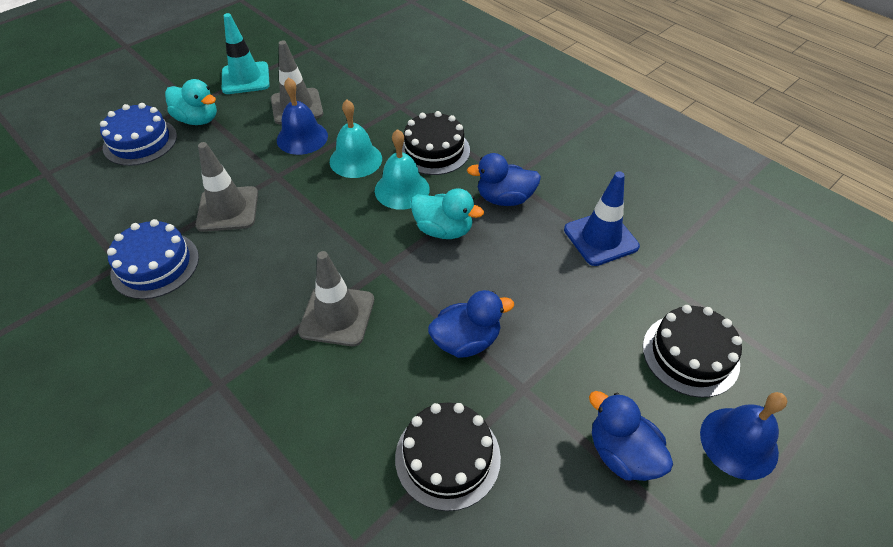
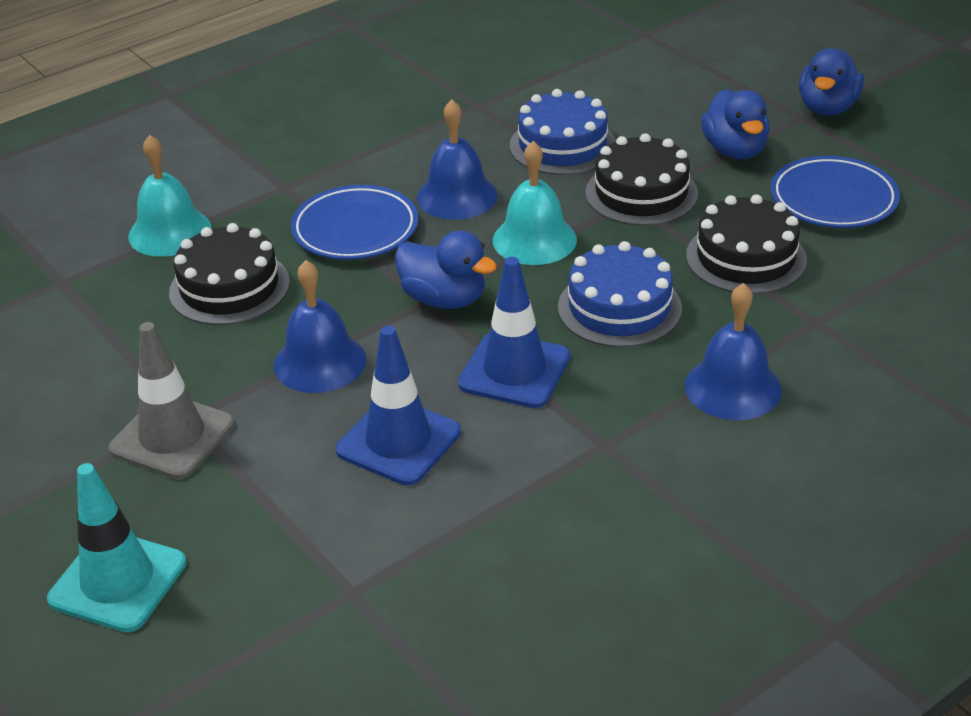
blue bell: [277,77,328,155] [700,392,787,480] = 2 -> [274,260,366,393] [417,100,498,220] [685,283,782,420] = 3
blue plate: none = 0 -> [291,185,418,260] [771,156,900,228] = 2
blue traffic cone: [564,171,640,266] = 1 -> [336,326,461,485] [458,257,570,408] = 2
grey traffic cone: [196,142,258,232] [271,41,323,124] [298,251,374,346] = 3 -> [108,322,235,479] = 1
turquoise duck: [165,79,217,125] [410,188,484,239] = 2 -> none = 0

